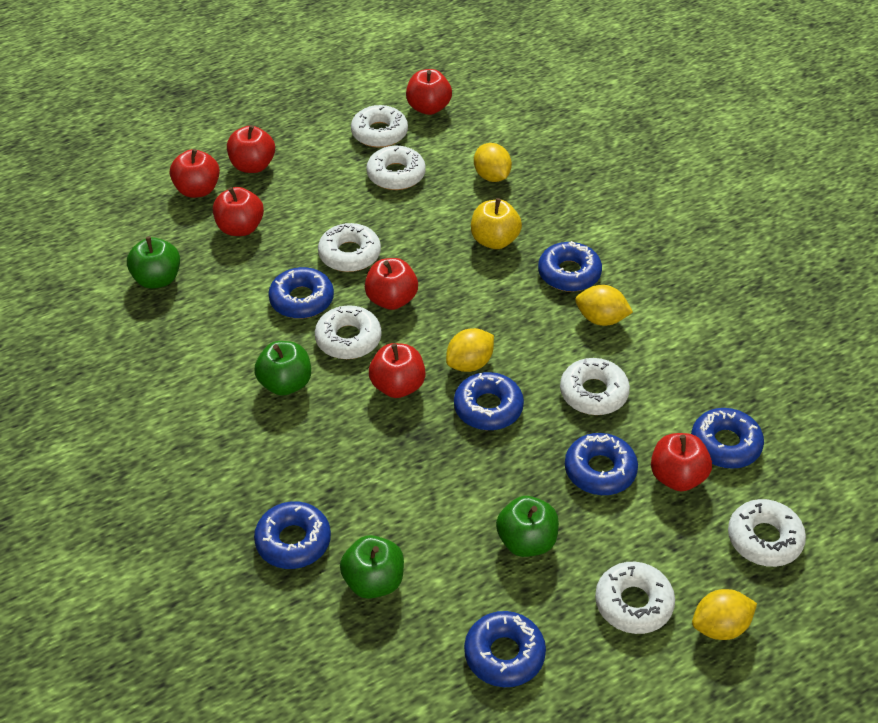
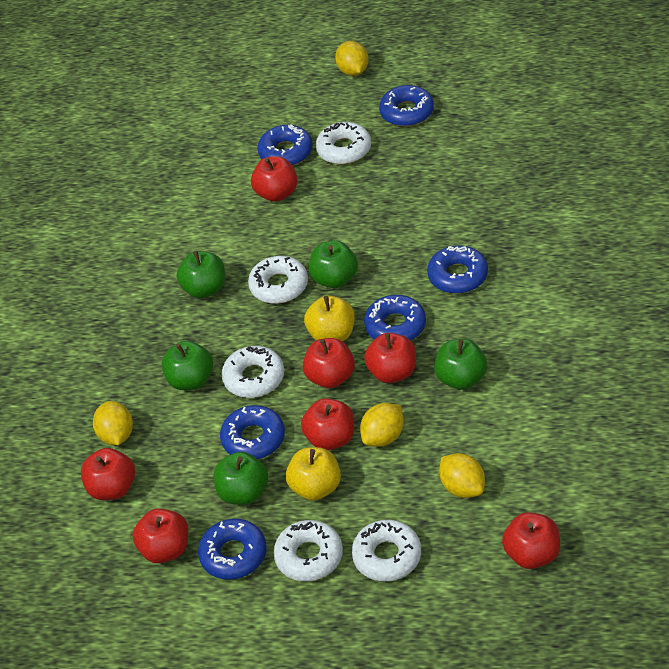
blue donut: [254,501,331,569] [268,267,334,319] [454,372,524,430] [464,611,546,687] [538,241,602,292] [565,433,638,495] [691,408,764,469] = 7 -> [198,519,267,580] [220,405,285,459] [257,124,313,166] [364,295,426,340] [379,85,434,127] [427,245,488,294] = 6
green apple: [127,237,180,289] [254,341,311,396] [340,535,404,599] [496,496,559,557] = 4 -> [162,341,213,390] [177,251,225,298] [214,452,268,505] [309,240,358,288] [435,339,487,390] = 5
white donut: [315,305,382,359] [318,223,381,272] [351,105,408,148] [366,146,426,190] [560,358,630,415] [595,562,675,634] [728,499,806,567] = 7 -> [221,346,284,398] [248,256,308,304] [273,520,343,581] [316,122,371,164] [352,520,421,581] = 5
yellow apple: [471,198,522,249] = 1 -> [286,447,341,501] [304,295,355,342] = 2

